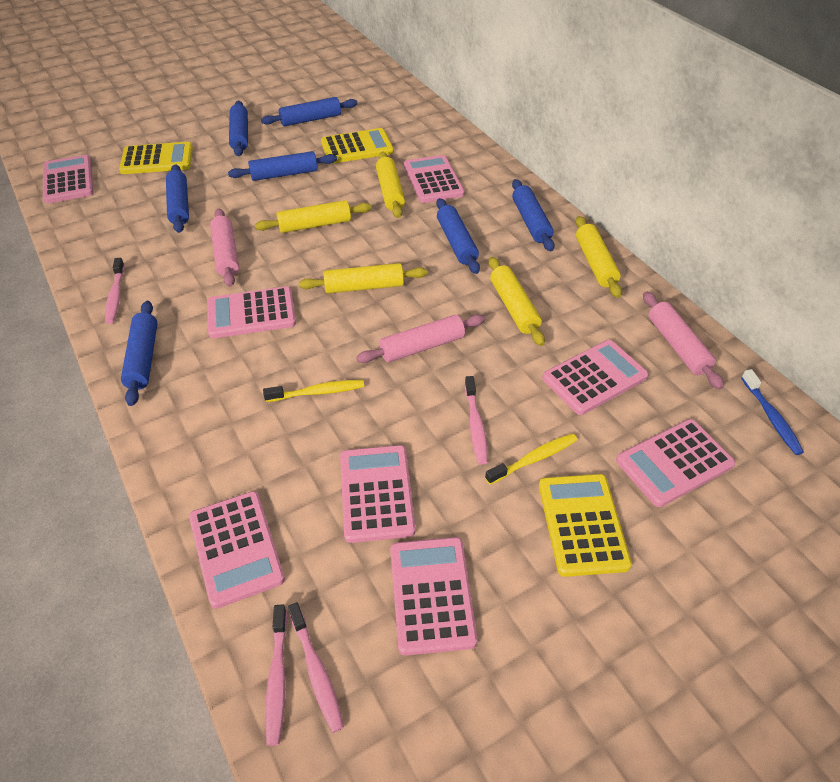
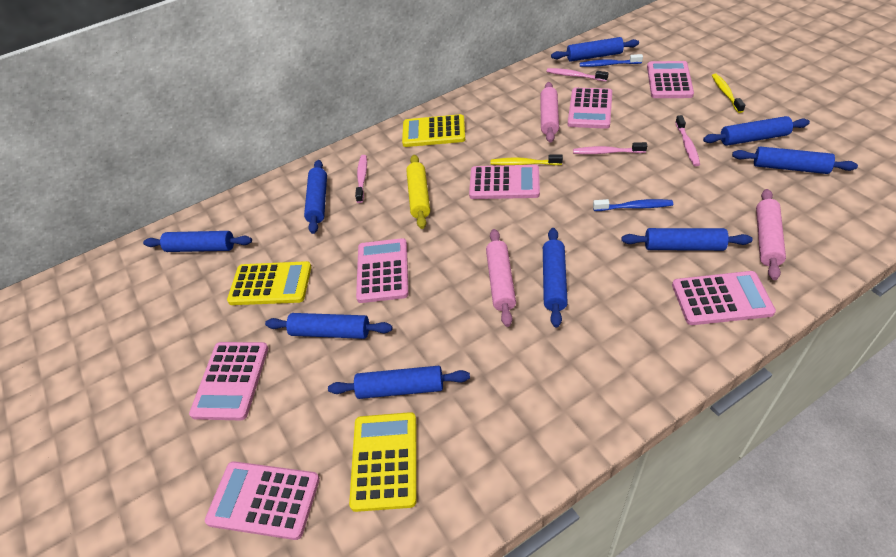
blue rolling pin: [121,301,157,406] [166,164,189,233] [228,151,337,181] [229,101,248,156] [261,97,358,126] [437,198,480,274] [512,179,554,251] = 7 -> [143,231,252,252] [265,313,393,339] [304,160,327,234] [328,366,470,399] [543,228,568,328] [551,37,639,62] [622,228,753,251] [703,116,810,146] [732,146,858,174] = 9
blue toothbrush: [741,369,804,455] = 1 -> [580,54,643,67] [593,199,673,211] = 2
pink calculator: [43,155,94,203] [189,491,285,609] [207,286,296,338] [340,445,416,543] [390,537,478,656] [404,155,465,203] [542,340,648,415] [616,419,736,507] = 8 -> [189,342,268,420] [205,461,320,540] [356,238,408,303] [469,165,540,199] [568,88,612,129] [647,61,694,98] [672,271,776,325] = 7
yellow rolling pin: [255,200,372,233] [299,263,428,293] [376,152,405,218] [489,257,545,346] [576,216,622,298] = 5 -> [406,155,430,229] = 1

